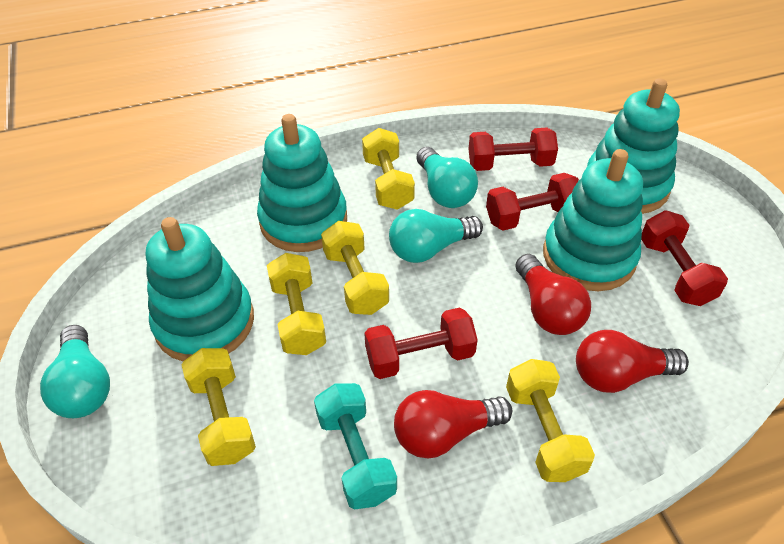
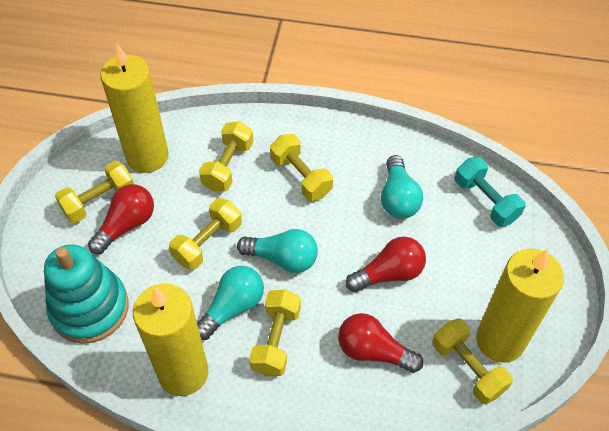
red dumbbell: [364,307,478,379] [468,128,558,171] [486,173,579,231] [641,210,728,306] = 4 -> none = 0
turquoise stacking toy: [146,217,254,362] [257,114,347,252] [543,149,643,291] [587,78,680,214] = 4 -> [44,244,129,344] = 1
yellow candle: none = 0 -> [100,44,169,173] [133,283,208,396] [476,249,564,363] = 3
yellow dumbbell: [181,348,256,466] [267,253,326,355] [321,221,389,315] [362,128,415,210] [506,359,595,482] = 5 -> [55,161,134,223] [169,198,242,270] [199,121,253,192] [249,290,301,376] [270,134,333,201] [432,318,513,405] = 6

